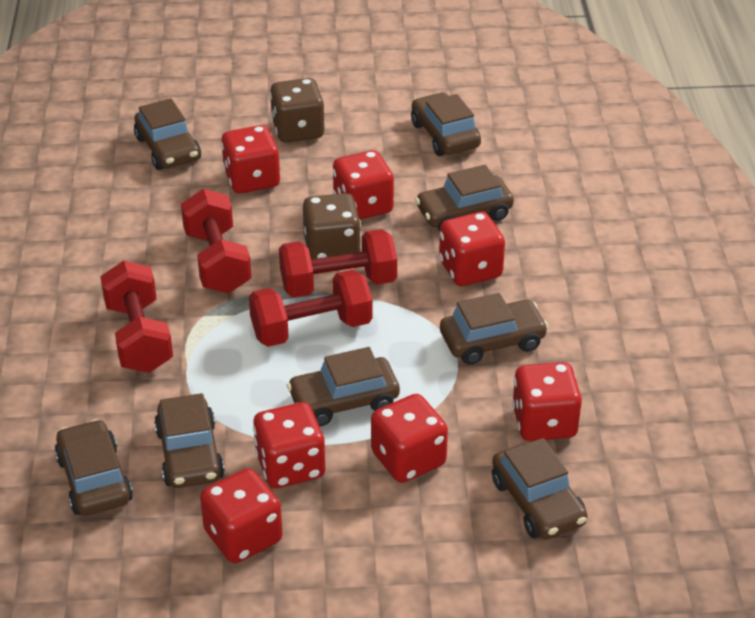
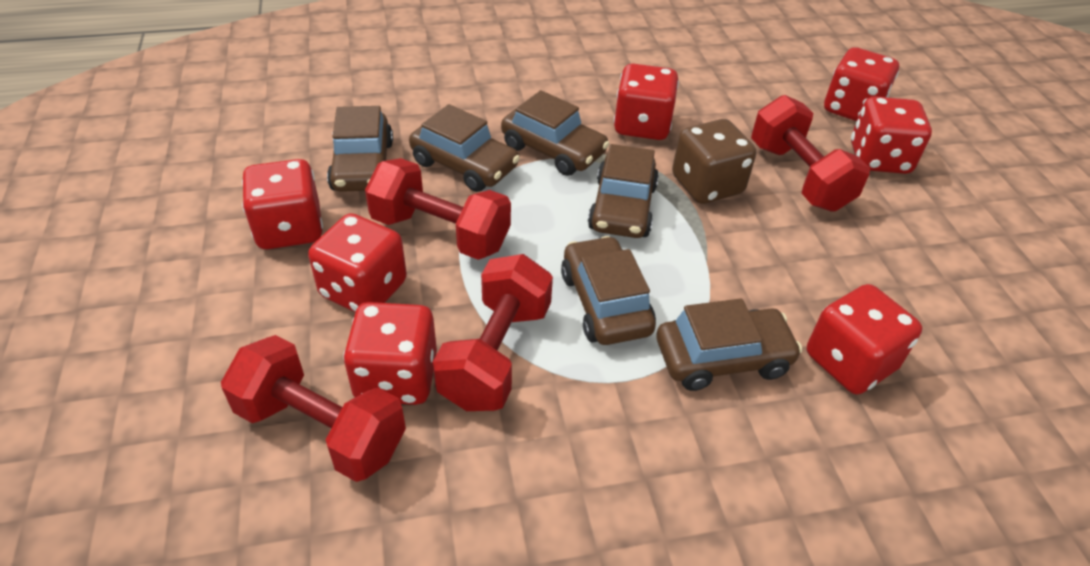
brown car: [54,419,133,516] [134,98,201,170] [154,393,225,488] [287,347,400,426] [411,92,481,156] [415,165,514,231] [440,293,549,365] [492,438,588,539] = 8 -> [327,106,393,192] [409,104,520,192] [501,90,609,176] [561,236,656,345] [588,144,659,238] [657,299,802,391] = 6
brown dice: [270,78,325,142] [303,193,361,259] = 2 -> [672,119,756,204] = 1

